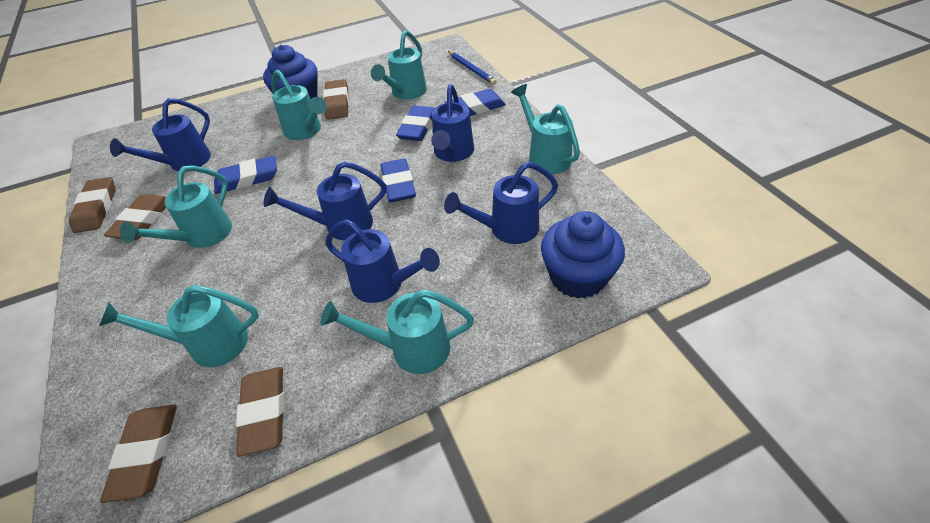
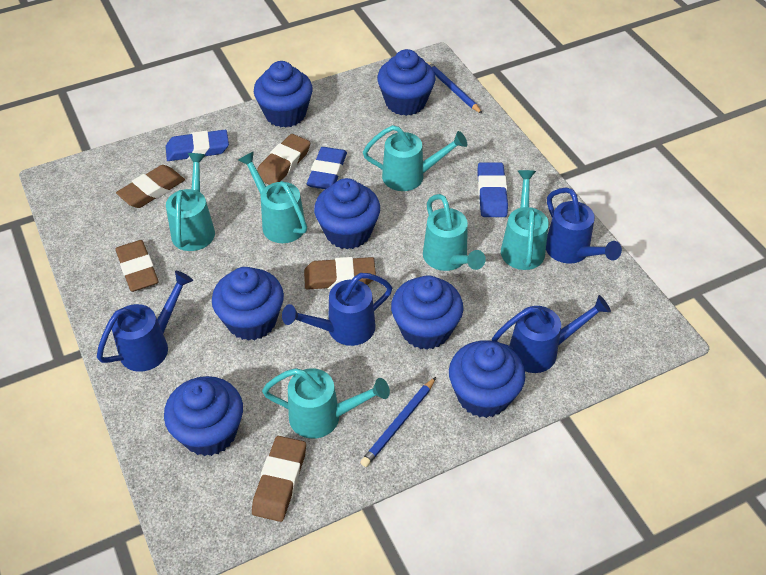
blue cupcake: [263,45,318,99] [541,211,625,299] = 2 -> [164,376,243,456] [212,267,284,341] [254,61,313,128] [314,178,380,249] [377,49,436,116] [391,275,463,350] [449,340,525,418] = 7
blue eraser: [214,155,277,194] [380,158,416,202] [396,106,435,141] [445,89,506,116] = 4 -> [166,130,229,161] [307,147,347,189] [477,162,508,217] = 3
blue pencil: [448,51,497,85] = 1 -> [360,377,436,467] [427,62,482,114] = 2
blue watering can: [110,98,211,171] [263,161,387,240] [325,219,440,303] [431,84,474,162] [444,162,558,244] = 5 -> [97,271,193,372] [282,273,392,346] [492,295,611,373] [546,188,622,264] = 4

